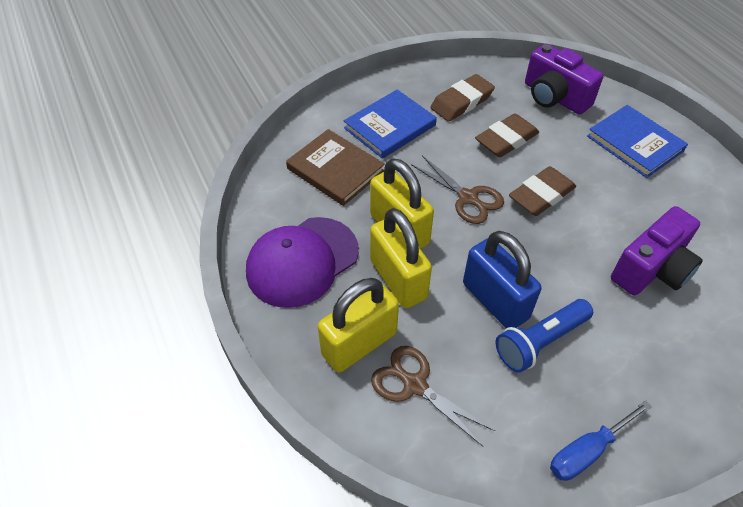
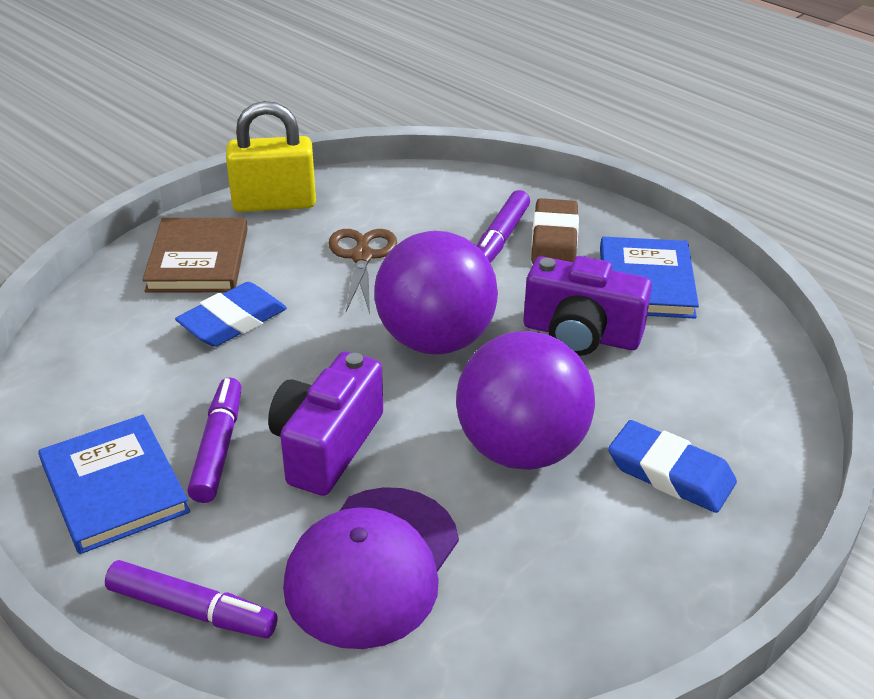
blue eraser: none = 0 -> [175,282,287,347] [608,420,737,513] = 2
blue flashlight: [496,299,593,373] = 1 -> none = 0
blue padlock: [463,231,541,328] = 1 -> none = 0
blue screwdriver: [550,400,652,481] = 1 -> none = 0
brown eraser: [430,74,495,122] [475,113,539,157] [509,166,576,216] = 3 -> [531,198,579,264] = 1
brown scissors: [371,346,495,447] [411,156,504,224] = 2 -> [328,229,397,314] = 1
purple ball: none = 0 -> [374,231,498,354] [456,331,595,470] = 2
purple marker: none = 0 -> [105,560,278,638] [187,378,242,503] [477,190,530,263] = 3
yellow padlock: [318,278,399,373] [370,158,434,249] [370,208,432,308] = 3 -> [226,101,316,212] = 1

